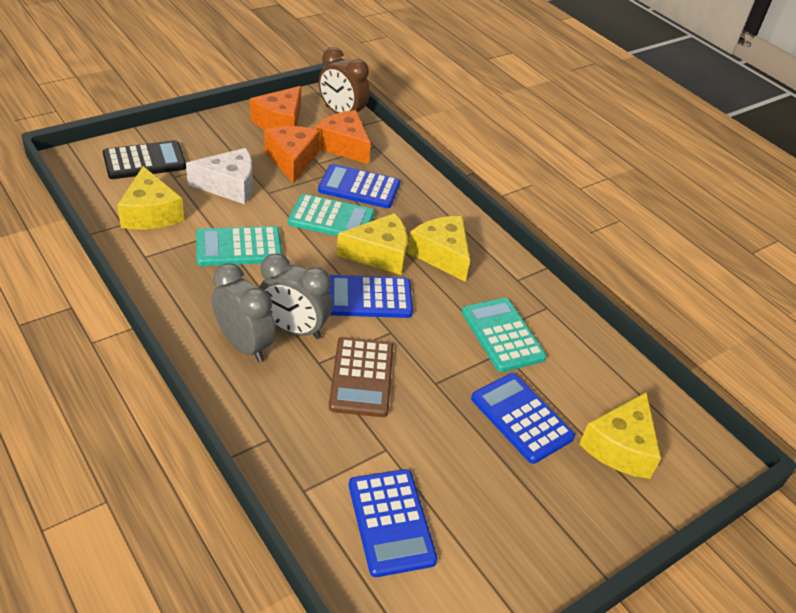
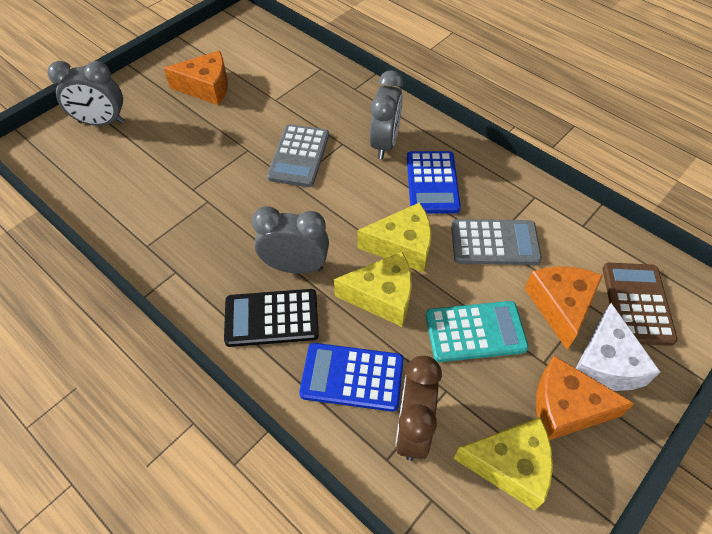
blue calculator: [318,164,400,208] [329,275,413,318] [349,469,438,577] [471,373,575,464] = 4 -> [299,343,404,412] [407,151,461,214] = 2
grey calculator: none = 0 -> [267,124,329,187] [451,219,542,265] = 2
grey clock: [212,263,276,362] [259,253,333,339] = 2 -> [47,61,125,126] [252,206,329,274] [370,71,404,159] = 3
turquoise calculator: [196,226,282,266] [288,194,375,236] [462,298,547,372] = 3 -> [426,301,529,362] = 1
yellow cheese: [117,166,184,229] [337,213,408,275] [408,216,470,282] [579,392,661,479] = 4 -> [334,252,412,327] [358,202,431,273] [454,417,553,511] = 3

